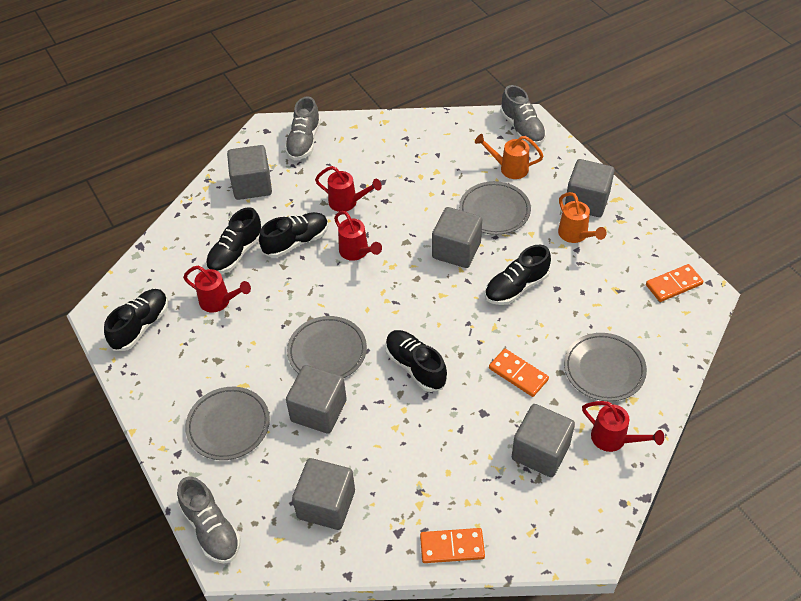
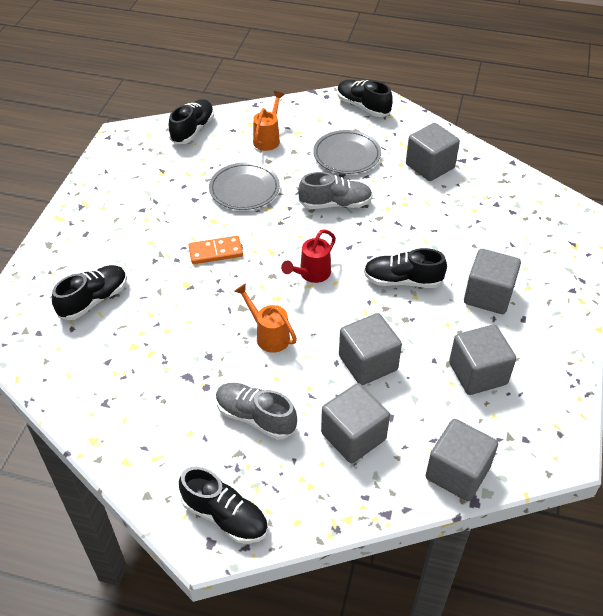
grey plate: [185,387,270,460] [287,316,367,378] [459,181,531,235] [564,333,647,401] = 4 -> [209,162,280,210] [313,130,381,174] = 2
grey shoe: [177,477,241,564] [285,96,321,160] [500,85,546,145] = 3 -> [216,383,297,440] [298,172,373,209] = 2
orange domino: [420,528,485,563] [489,349,549,397] [646,264,703,302] = 3 -> [188,236,243,264] = 1
red watering can: [183,265,251,313] [315,166,382,212] [334,211,382,261] [582,401,664,452] = 4 -> [281,229,336,283] = 1

